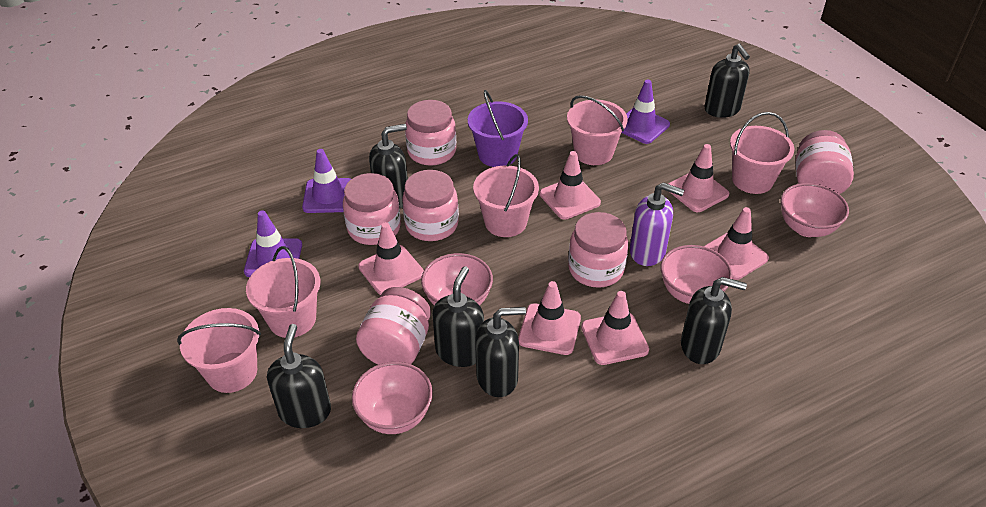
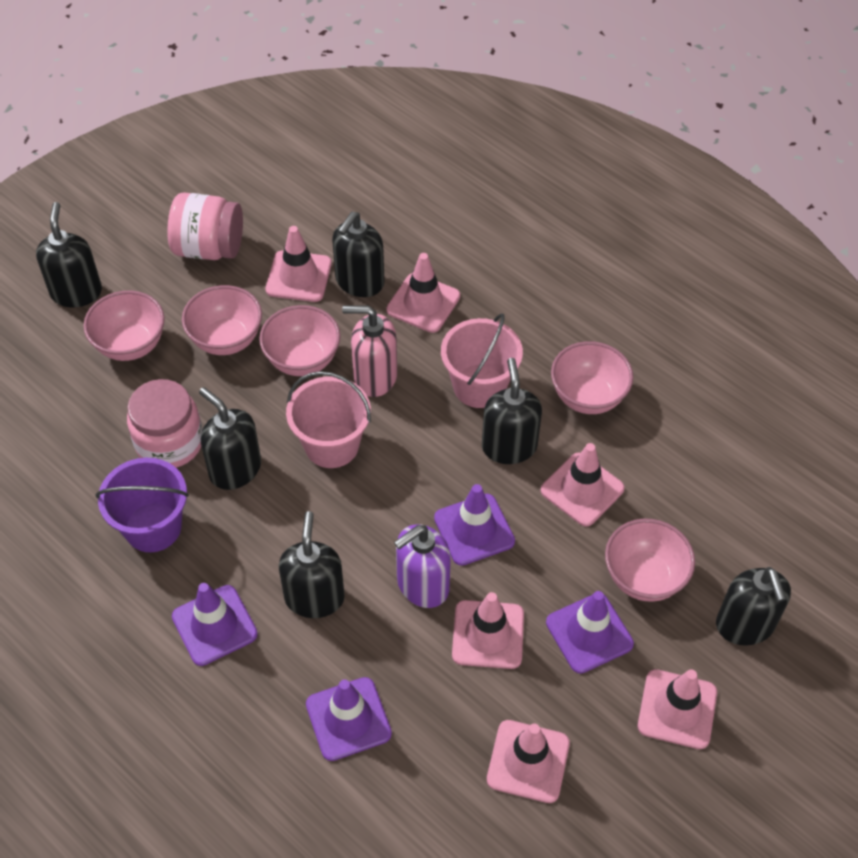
pink bowl: [352,362,433,434] [421,253,493,306] [661,245,733,304] [781,183,849,237] = 4 -> [83,291,165,361] [182,285,262,355] [259,305,340,376] [551,341,633,414] [605,519,695,601] = 5
pink bucket: [177,308,261,393] [246,246,321,338] [473,154,539,237] [567,95,628,165] [730,112,794,194] = 5 -> [286,371,371,468] [441,313,523,408] = 2
pink jar: [343,173,401,245] [356,287,431,365] [402,170,459,241] [405,100,456,166] [568,212,628,288] [796,130,854,194] = 6 -> [127,379,202,468] [167,192,243,260] = 2
pink soap dispenser: none = 0 -> [342,306,397,397] = 1
purple traffic cone: [244,210,302,277] [302,149,351,213] [621,80,670,144] = 3 -> [172,583,258,666] [306,677,392,761] [434,484,515,566] [546,591,634,674] = 4

